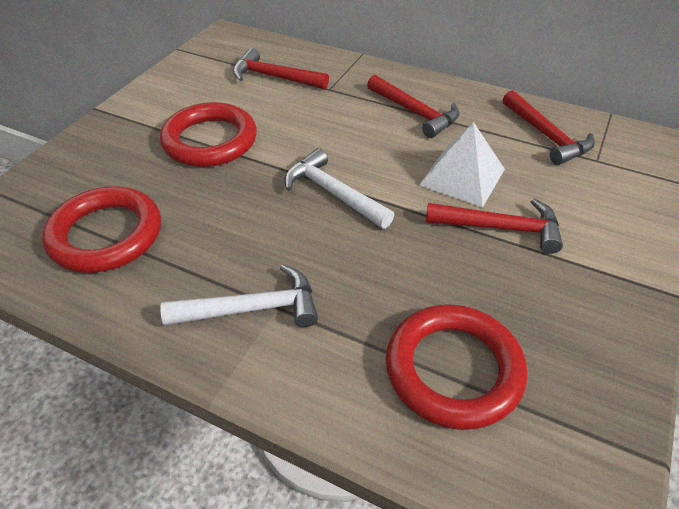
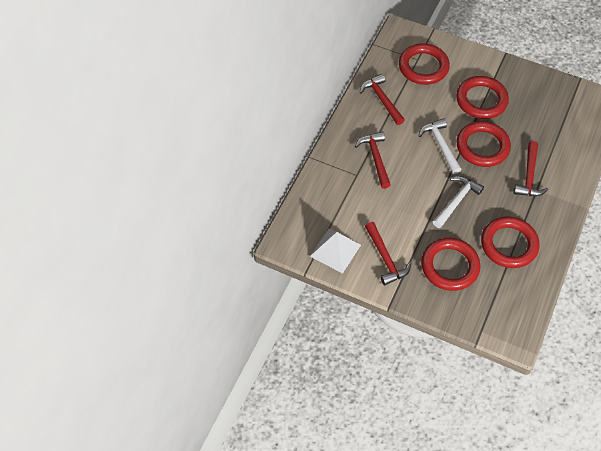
red ring: [42,186,161,273] [160,102,257,167] [386,304,527,430] = 3 -> [399,43,450,85] [421,238,480,291] [456,76,509,119] [456,121,511,167] [481,216,540,268] = 5

